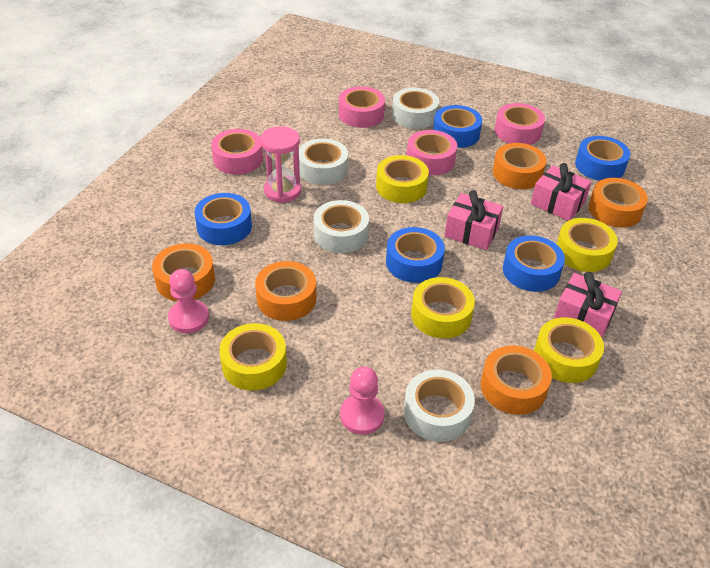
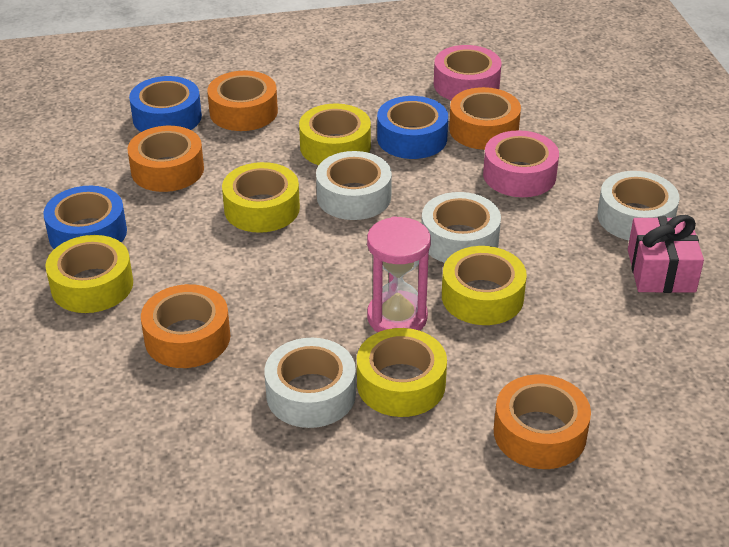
blue tape: [195,193,252,245] [386,227,445,283] [433,105,482,148] [503,235,565,292] [575,136,630,181] = 5 -> [43,186,127,249] [129,76,202,132] [377,96,448,159] = 3
pink gift: [445,190,503,250] [531,163,592,221] [554,272,622,338] = 3 -> [628,215,704,293] = 1
pink pawn: [168,269,209,333] [340,366,385,435] = 2 -> none = 0
pink tape: [211,129,263,175] [339,86,385,128] [407,130,457,175] [495,103,545,145] = 4 -> [434,45,502,100] [483,130,559,197] = 2

